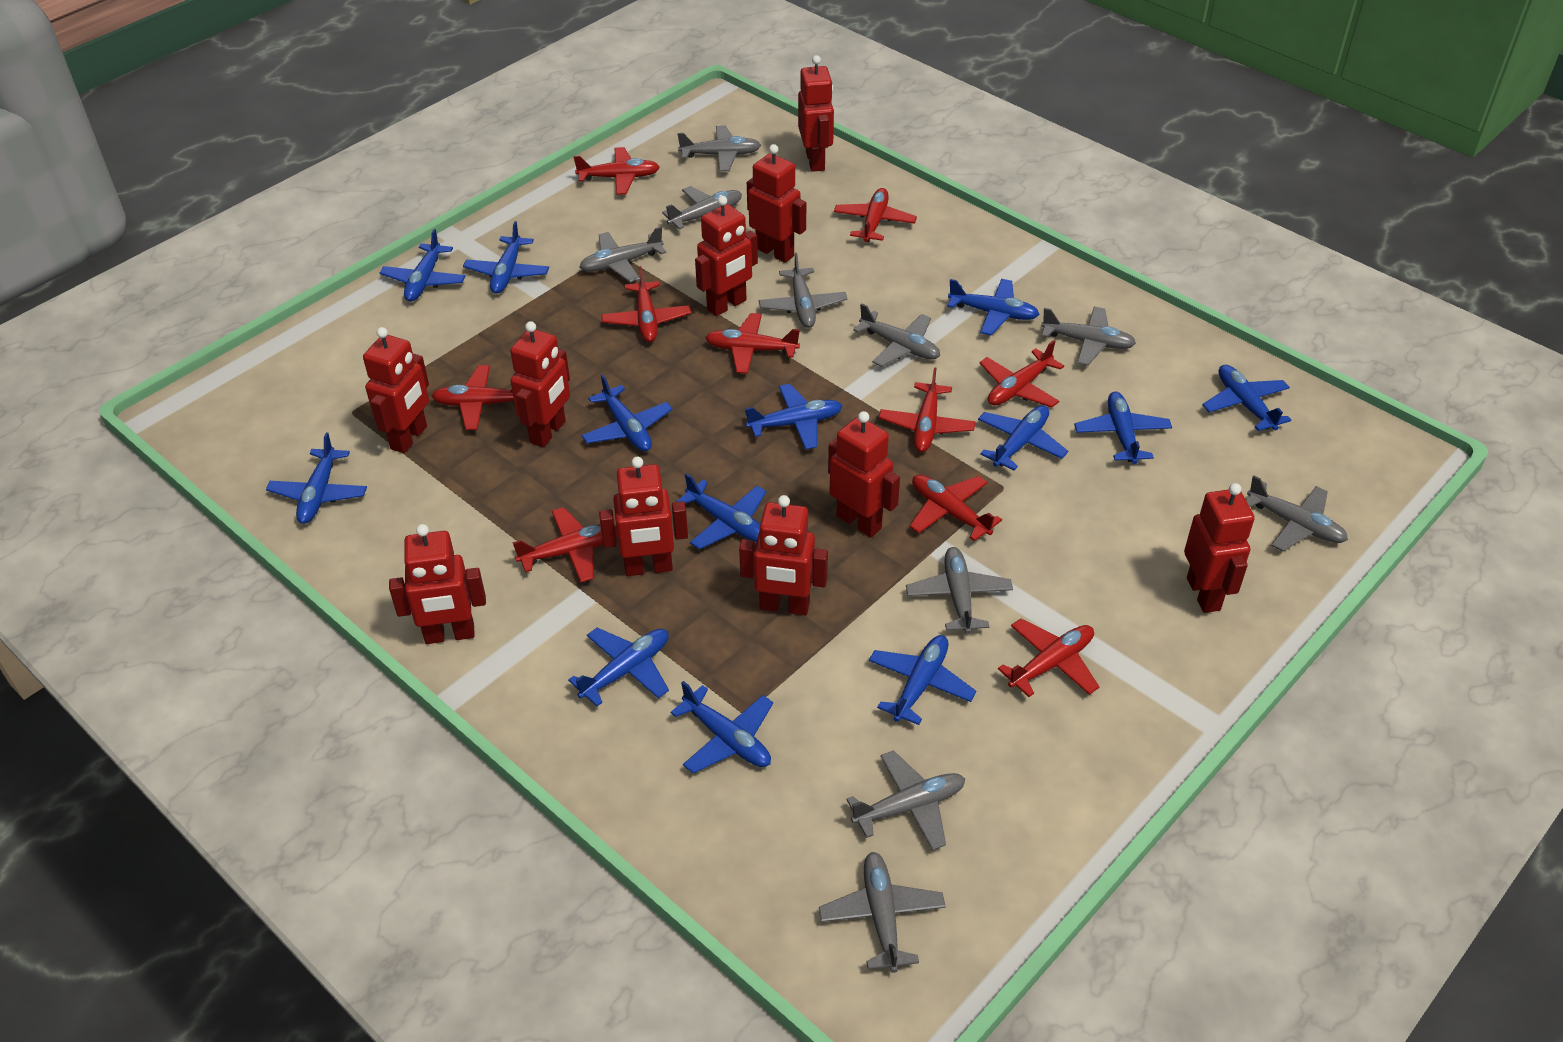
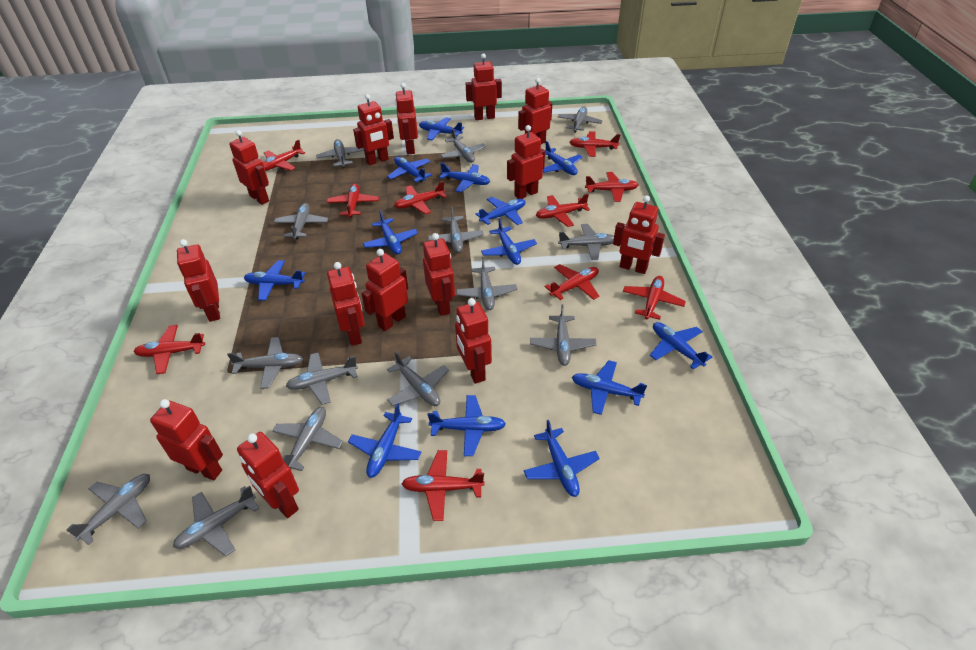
grey plane: [580,227,666,283] [662,186,742,230] [677,125,761,171] [759,253,847,328] [819,852,946,973] [846,750,965,850] [853,303,940,367] [906,547,1013,634] [1041,306,1136,366] [1246,475,1348,551] = 10 -> [66,474,150,545] [173,486,259,556] [227,337,303,389] [272,407,343,471] [274,203,328,239] [286,352,358,405] [316,139,364,168] [387,351,449,406] [428,206,484,253] [441,128,486,163] [456,257,517,310] [530,305,596,366] [558,107,602,133] [558,224,614,260] = 14
red robot: [363,327,429,453] [389,524,486,644] [510,321,570,447] [599,457,688,576] [695,196,758,316] [739,495,828,615] [747,144,806,263] [798,55,834,172] [828,411,900,538] [1184,483,1255,613] = 10 -> [150,399,223,480] [177,239,220,322] [229,130,269,205] [237,432,299,518] [327,262,365,346] [353,94,394,165] [361,249,408,331] [395,83,418,155] [423,233,455,316] [455,298,492,384] [466,53,502,120] [507,125,545,199] [518,78,552,144] [613,195,665,274] = 14

